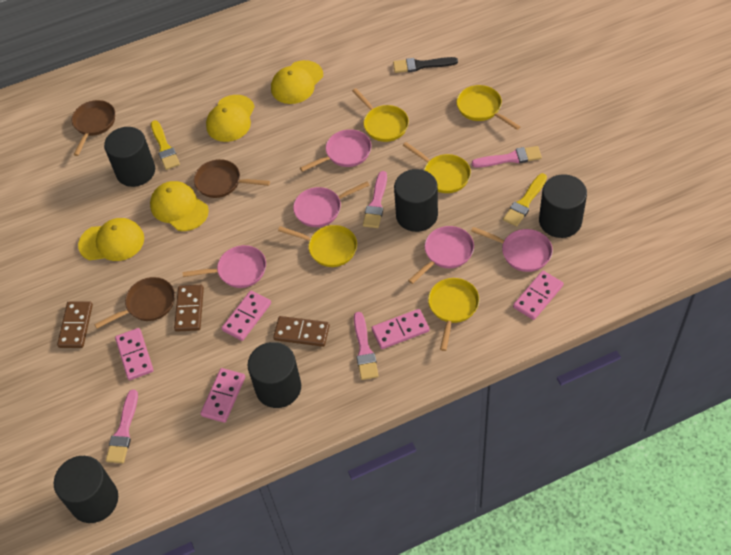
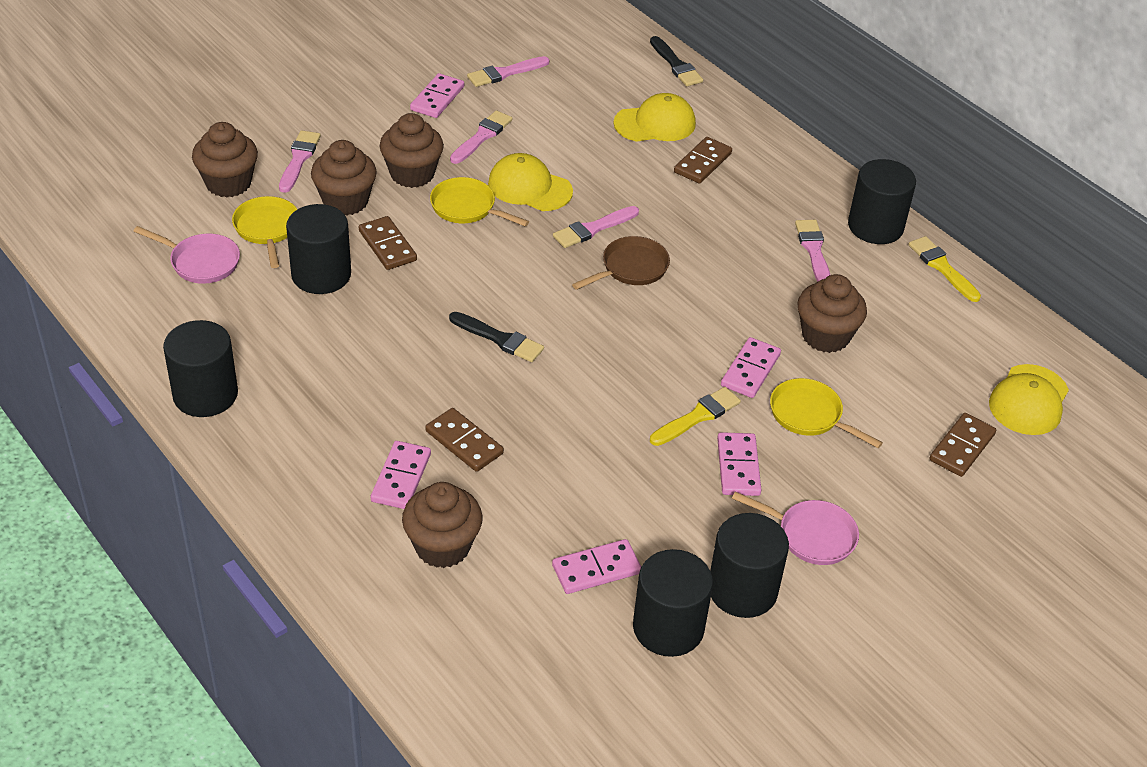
black brush: [393,57,458,73] = 1 -> [449,312,544,362] [650,36,703,86] = 2
brown cupcake: none = 0 -> [192,122,258,198] [311,140,377,216] [380,113,444,188] [402,482,483,568] [797,274,867,353] = 5
brown domino: [57,301,93,348] [174,285,204,332] [273,316,330,347] = 3 -> [359,216,417,270] [425,408,504,472] [674,137,732,184] [929,413,996,477] = 4
brown pan: [71,100,115,156] [94,277,175,329] [194,159,270,198] = 3 -> [572,236,670,290] = 1
pink brush: [106,389,138,463] [354,312,379,380] [363,171,387,228] [472,146,542,168] = 4 -> [279,130,321,193] [450,110,513,164] [467,56,549,87] [553,206,639,248] [795,220,830,282] = 5
pink pan: [183,245,266,288] [293,182,370,227] [300,129,371,172] [408,226,474,284] [471,227,553,272] = 5 -> [133,226,240,284] [732,492,859,565] = 2
yellow cap: [78,218,144,261] [150,181,209,231] [206,95,255,142] [271,60,323,104] = 4 -> [488,153,573,211] [614,93,696,142] [989,364,1069,435] = 3
yellow pan: [278,225,357,267] [352,88,409,142] [403,142,471,193] [428,278,480,351] [456,85,520,130] = 5 -> [232,196,297,268] [430,177,529,227] [770,378,883,448] = 3

